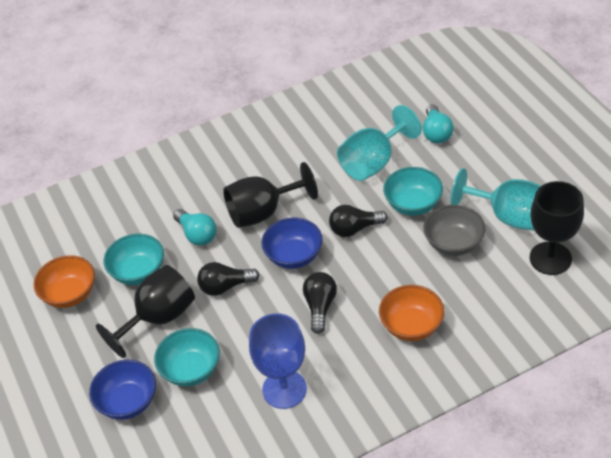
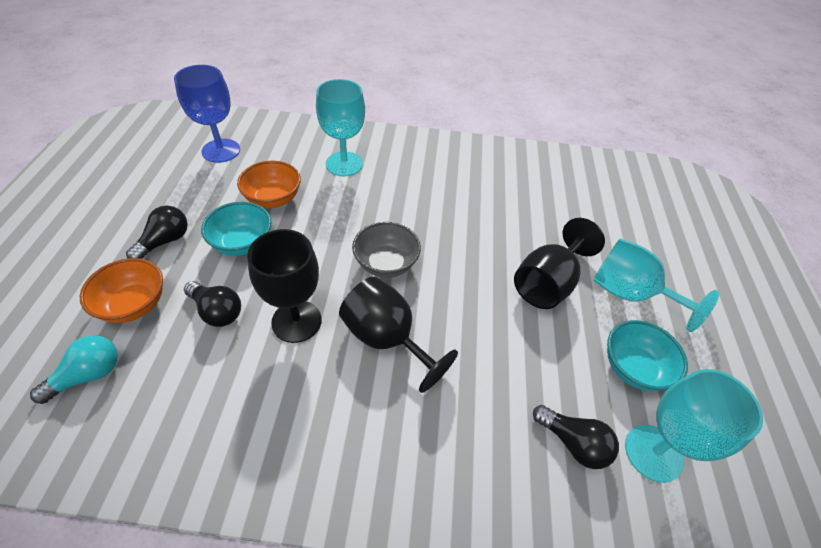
blue bowl: [89,360,156,420] [261,217,323,269] = 2 -> none = 0
turquoise bowl: [104,234,164,285] [154,328,220,386] [383,167,443,216] = 3 -> [201,202,271,256] [607,320,688,391] = 2
turquoise goblet: [337,105,422,181] [450,168,541,231] = 2 -> [316,79,365,176] [593,238,719,332] [625,369,763,483] = 3
turquoise light bulb: [173,209,216,246] [423,104,453,143] = 2 -> [30,335,118,404] = 1

